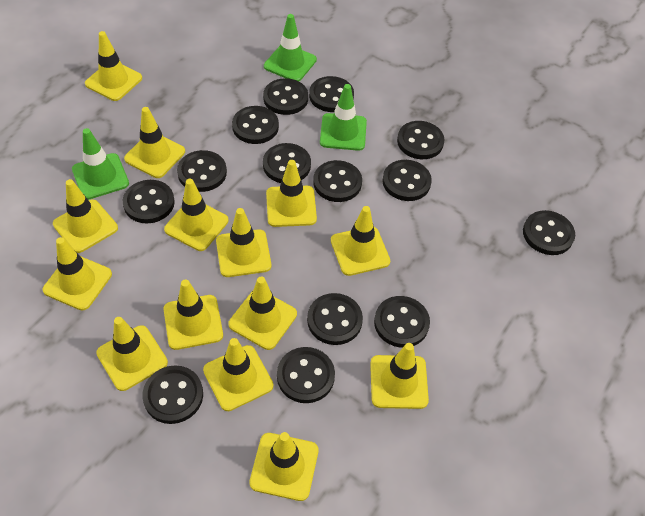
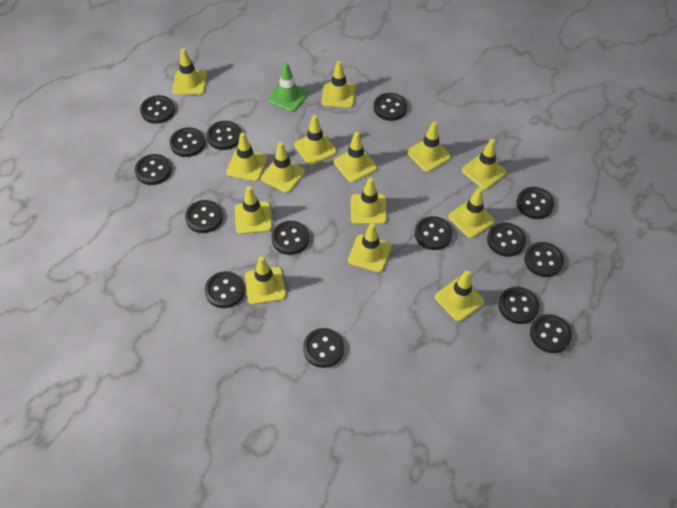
black button: [123,180,175,223] [142,366,203,424] [177,150,227,192] [232,106,279,144] [263,78,308,115] [263,143,311,183] [277,347,335,403] [307,293,363,345] [309,76,354,112] [313,160,362,202] [374,296,430,348] [382,160,432,201] [397,121,445,159] [523,210,575,255] = 14 -> [135,154,171,185] [140,95,175,124] [170,127,205,157] [185,200,223,233] [205,271,245,308] [207,121,241,150] [271,221,309,255] [303,328,344,368] [374,93,407,121] [415,216,453,250] [487,222,526,257] [498,287,539,324] [516,187,554,219] [524,242,564,277] [530,314,572,353] = 15
green traffic cone: [72,128,129,200] [264,14,317,81] [320,84,367,151] = 3 -> [268,62,308,112] = 1

